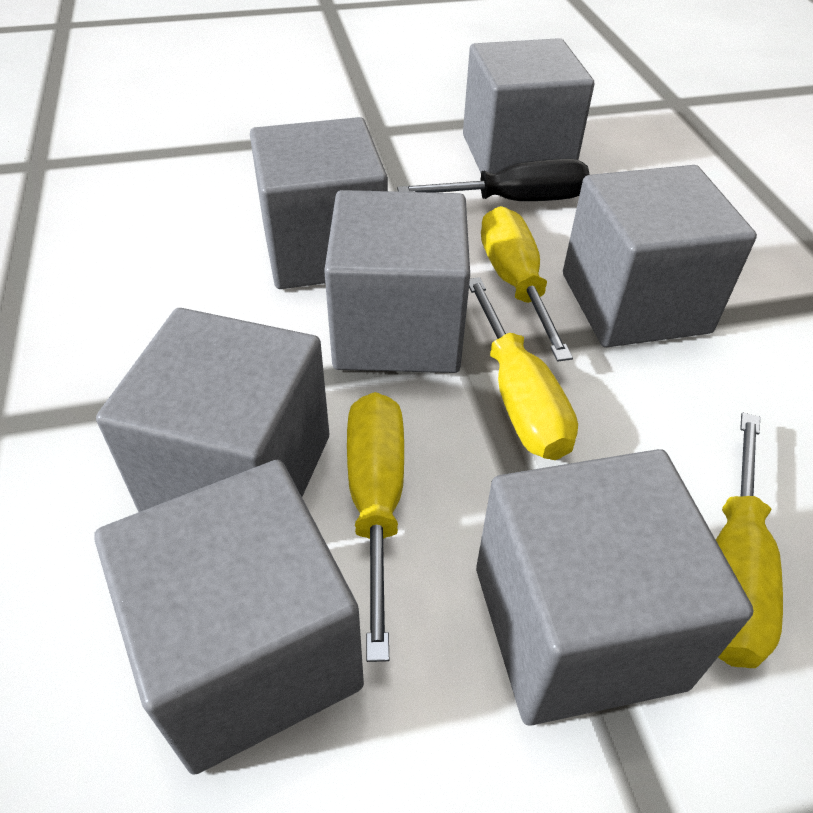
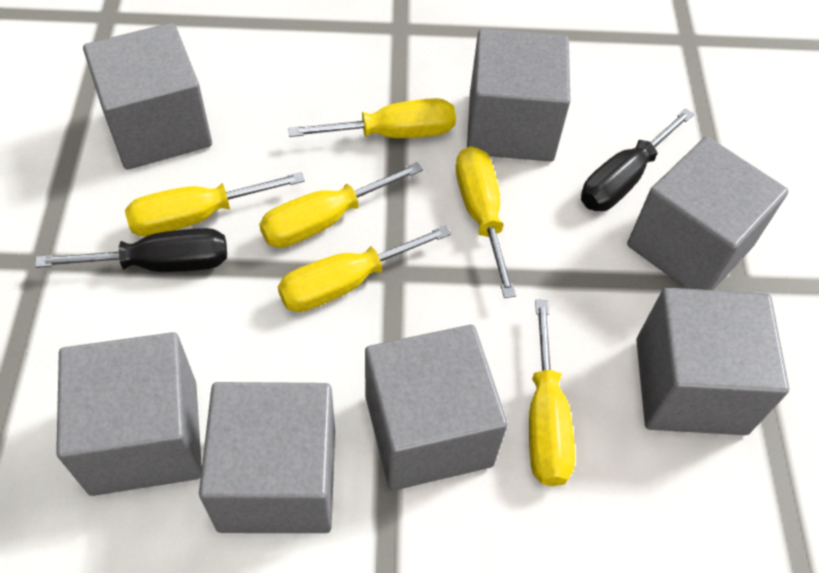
black screwdriver: [397,158,590,201] = 1 -> [35,228,227,272] [581,108,694,211] = 2
yellow screwdriver: [347,392,404,662] [469,277,578,460] [481,206,573,362] [716,413,783,668] = 4 -> [125,172,305,237] [259,162,423,248] [278,225,451,312] [288,98,456,138] [456,146,516,298] [529,300,575,486] = 6

